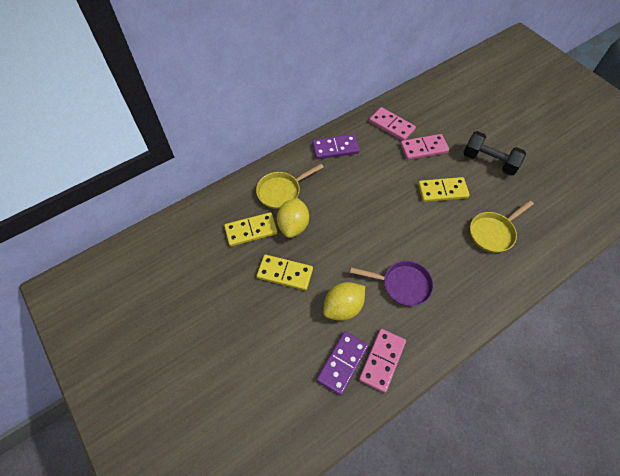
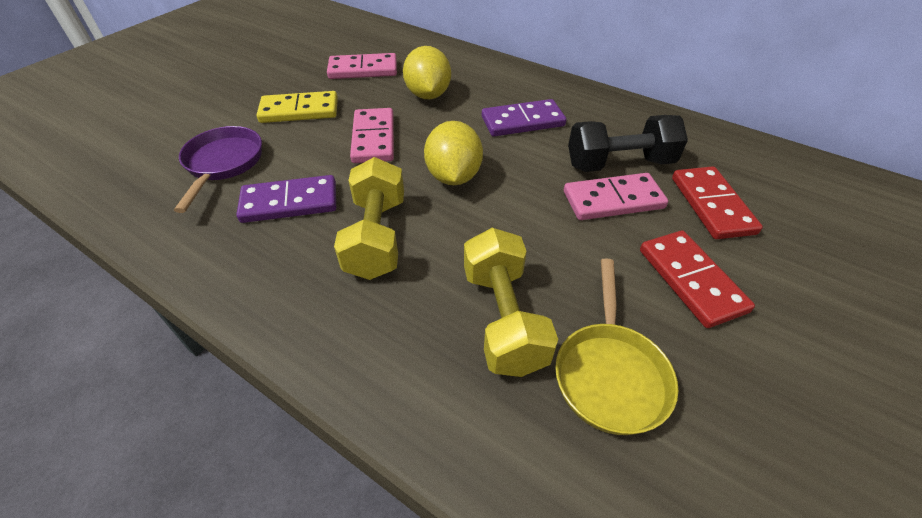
red domino: none = 0 -> [640,231,755,328] [672,166,763,239] = 2
yellow domino: [224,212,278,246] [257,255,313,291] [418,177,470,202] = 3 -> [257,91,338,123] = 1
yellow dumbbell: none = 0 -> [334,157,404,280] [464,228,558,377] = 2
yellow pan: [256,164,324,209] [470,200,534,253] = 2 -> [555,258,678,435] = 1

